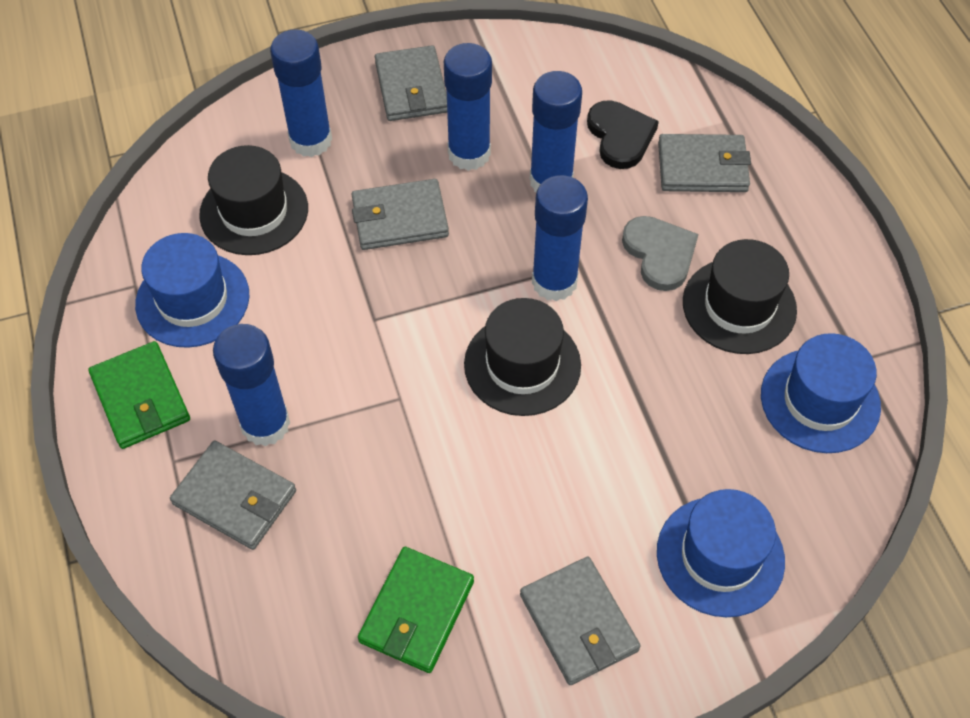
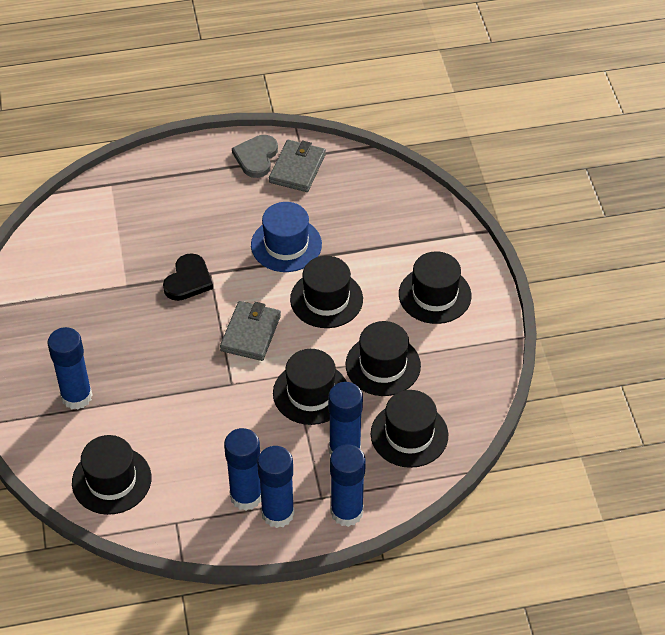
black hat: [199,145,308,255] [464,298,581,416] [683,239,797,354] = 3 -> [72,435,151,515] [273,349,347,425] [290,256,363,328] [346,321,421,396] [371,390,448,468] [399,251,471,324] = 6
blue hat: [135,233,249,348] [657,489,785,617] [761,333,881,453] = 3 -> [251,202,322,272] = 1
green wallet: [89,341,190,449] [358,547,474,673] = 2 -> none = 0
grey wallet: [170,441,296,550] [352,179,449,250] [375,45,447,121] [520,557,641,685] [658,134,751,192] = 5 -> [220,301,281,361] [269,140,326,192] = 2

